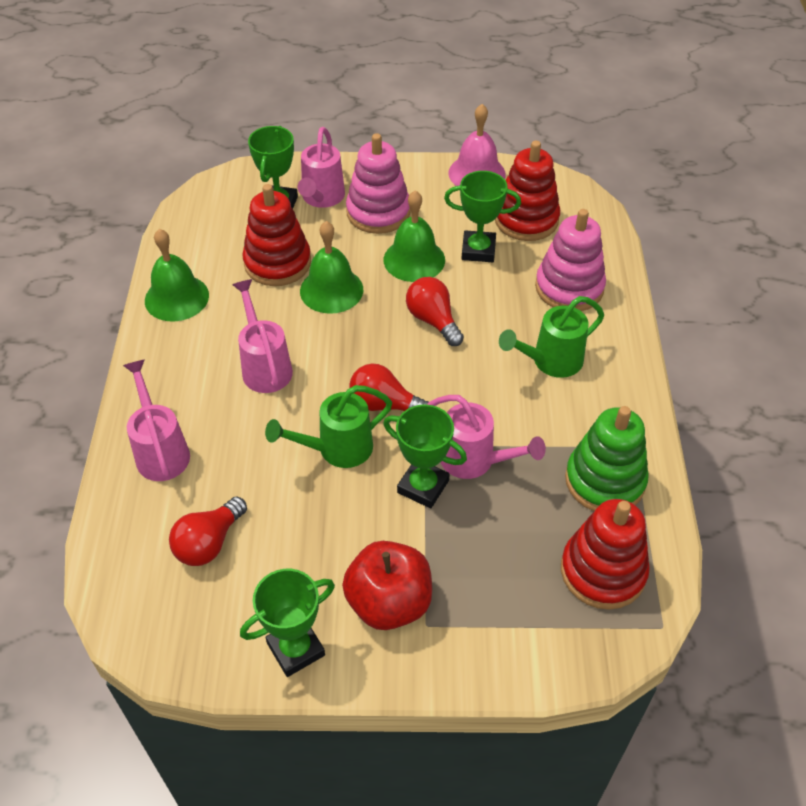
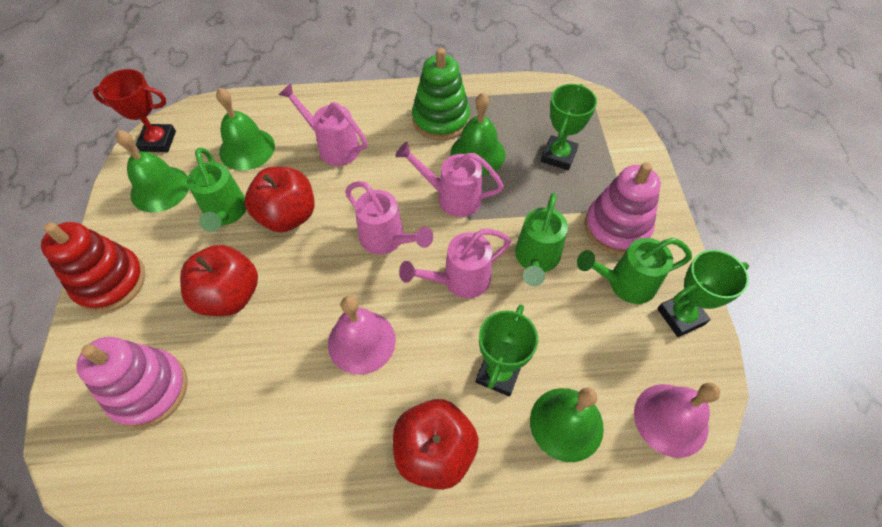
green bell: [145,229,209,321] [300,221,363,314] [384,190,445,282] = 3 -> [116,130,189,213] [216,88,275,171] [450,93,506,175] [530,387,604,462] = 4
green trophy: [240,569,335,677] [248,126,298,209] [383,404,467,508] [444,171,521,262] = 4 -> [476,304,538,397] [541,84,597,170] [657,250,749,337] = 3
green watering can: [265,385,392,468] [499,296,604,378] = 2 -> [187,148,246,232] [515,193,568,286] [577,238,692,304] = 3
pink bell: [448,104,506,186] = 1 -> [328,296,396,375] [634,383,720,458] = 2
red apple: [342,541,432,630] = 1 -> [180,245,258,316] [245,167,315,232] [393,399,479,490] = 3
red light bulb: [169,497,247,566] [349,364,429,411] [406,277,464,346] = 3 -> none = 0
red stacking toy: [242,184,311,286] [495,141,560,241] [561,499,650,610] = 3 -> [41,222,145,313] = 1
red trophy: none = 0 -> [93,69,176,152] = 1

